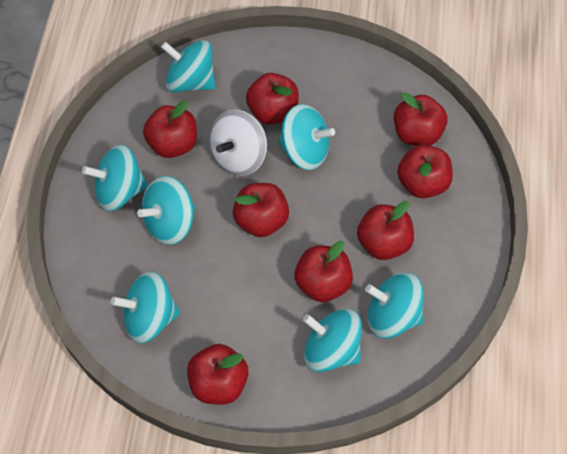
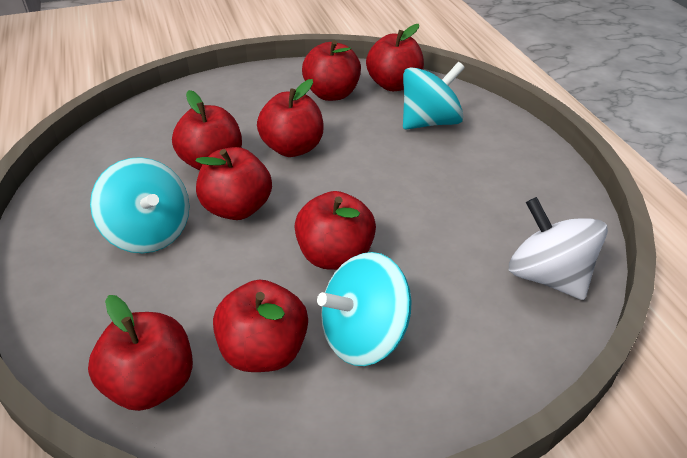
turquoise spinning top: [82,145,148,211] [111,271,180,343] [137,176,195,245] [161,40,216,93] [278,104,335,170] [303,308,362,372] [365,272,424,338] = 7 -> [90,157,189,253] [317,252,412,366] [403,62,465,130] = 3

